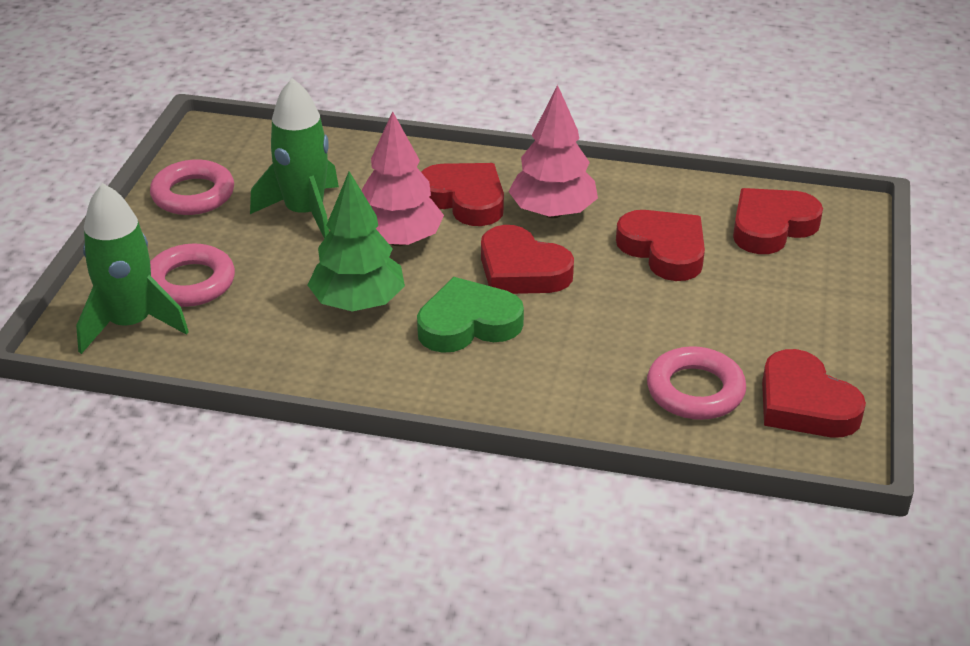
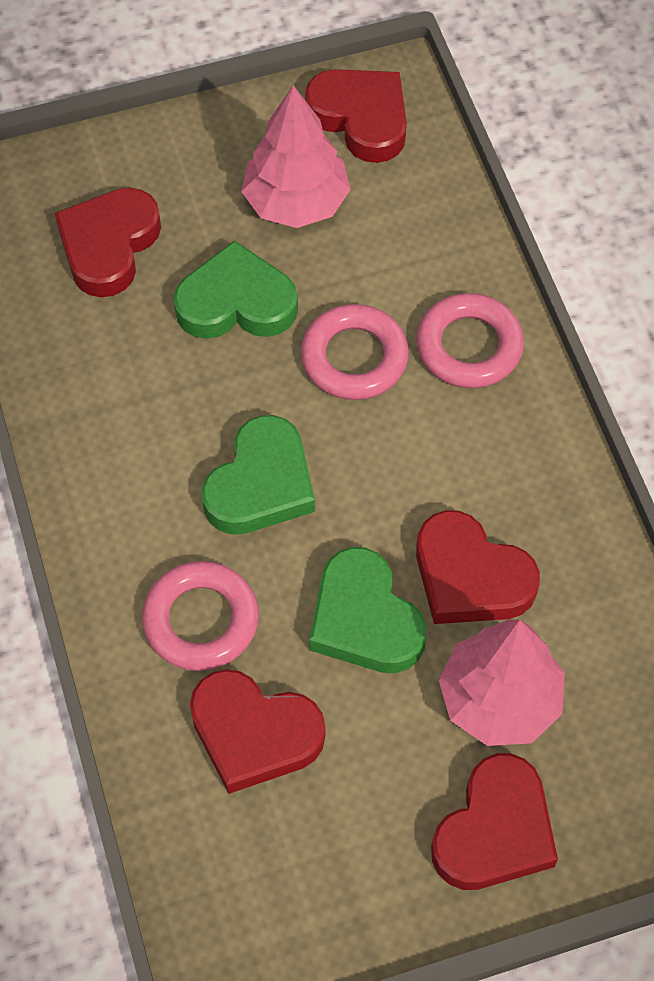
green heart: [417,277,524,353] = 1 -> [173,240,298,339] [202,415,315,535] [309,547,427,673] = 3
green rocket: [76,183,189,354] [250,78,339,239] = 2 -> none = 0
green tree: [308,171,405,312] = 1 -> none = 0

